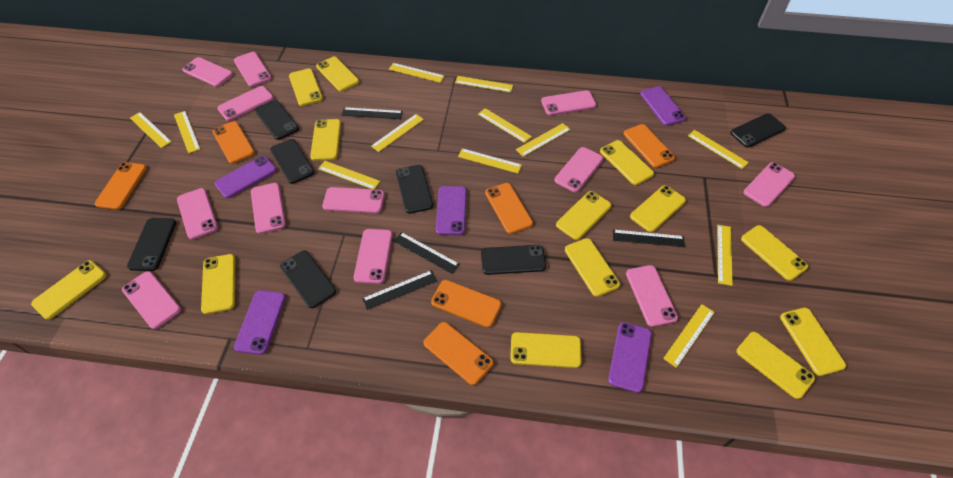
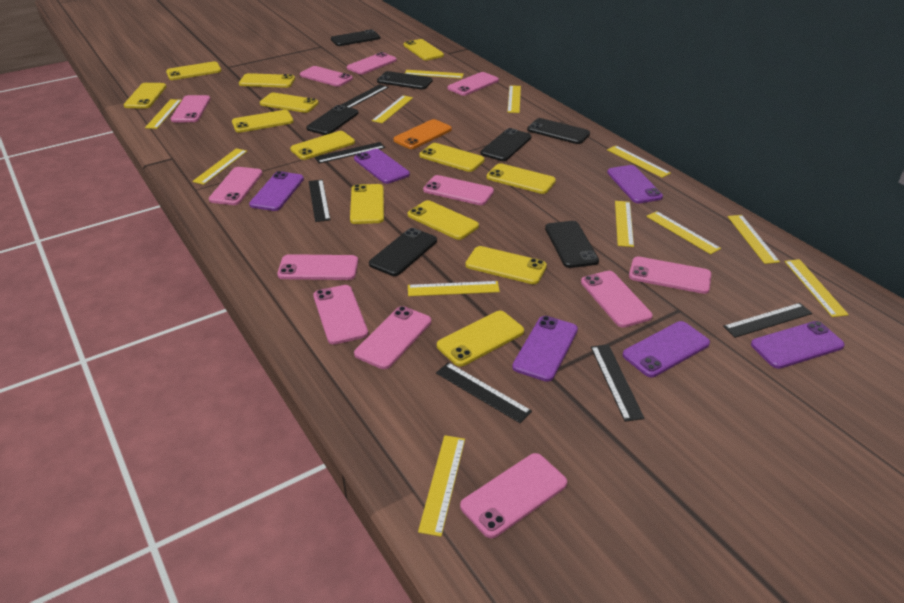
black ruler: [342,107,403,119] [362,270,437,310] [394,232,459,274] [613,229,685,247] = 4 -> [308,180,330,222] [314,142,385,163] [341,84,389,108] [436,362,532,423] [591,344,645,422] [723,303,812,338] = 6
orange phone: [95,162,147,210] [212,121,255,164] [423,322,494,385] [431,280,502,327] [485,183,533,234] [624,124,675,168] = 6 -> [393,119,452,149] = 1
purple phone: [214,156,277,198] [234,290,286,355] [436,186,467,235] [608,322,652,393] [640,86,686,126] = 5 -> [249,171,304,211] [354,149,410,184] [512,316,578,382] [607,165,663,203] [623,321,710,377] [751,321,845,369] = 6

